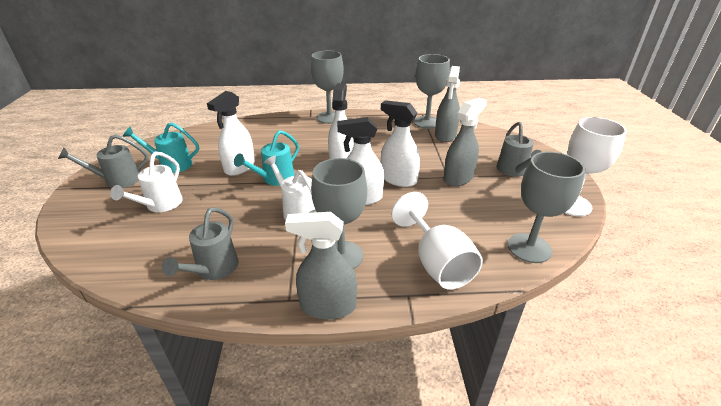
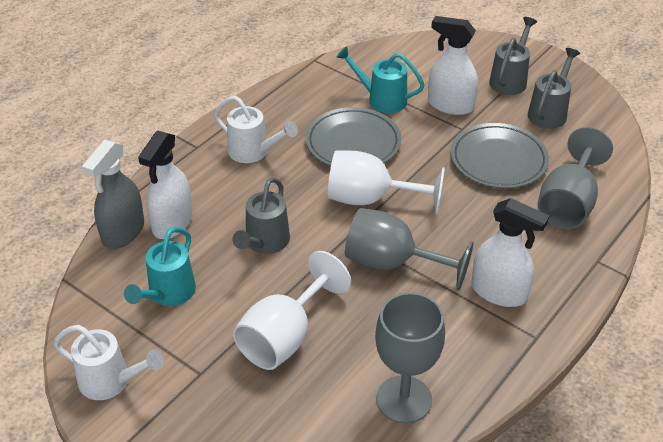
grey goblet: [311,51,344,124] [311,158,367,269] [414,54,450,129] [508,152,585,263] = 4 -> [345,208,474,291] [375,292,445,423] [538,127,613,229] = 3
grey plate: none = 0 -> [306,107,401,166] [451,123,549,188] = 2
grey spray bottle: [285,212,357,320] [435,66,460,142] [443,98,487,186] = 3 -> [82,140,144,249] = 1
white spray bottle: [207,91,255,176] [328,83,354,159] [337,117,384,205] [381,100,420,187] = 4 -> [138,130,192,239] [428,16,478,115] [472,198,549,307] = 3

